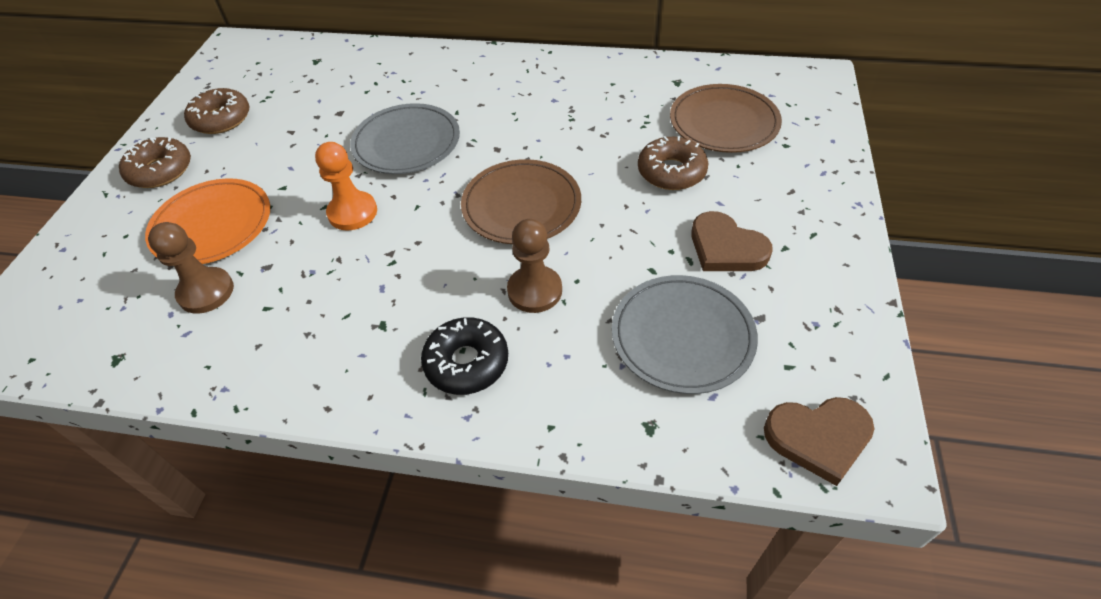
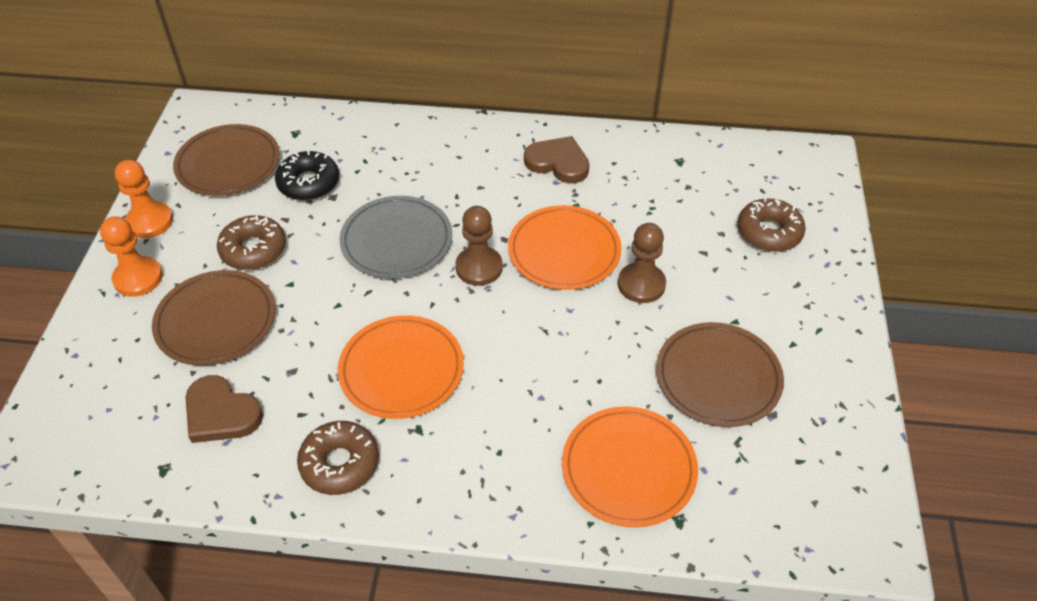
brown plate: [461,159,581,244] [670,84,782,153] = 2 -> [152,270,275,366] [173,124,280,196] [656,322,784,427] = 3
grey plate: [350,103,460,174] [612,275,758,394] = 2 -> [339,196,452,279] = 1
orange pawn: [315,142,377,230] = 1 -> [100,216,163,297] [115,160,173,238] = 2
orange plate: [145,178,270,264] = 1 -> [338,315,464,419] [508,205,622,290] [562,406,698,528] = 3

